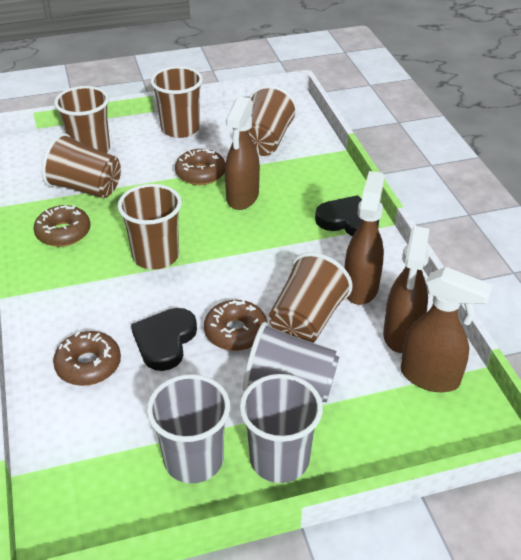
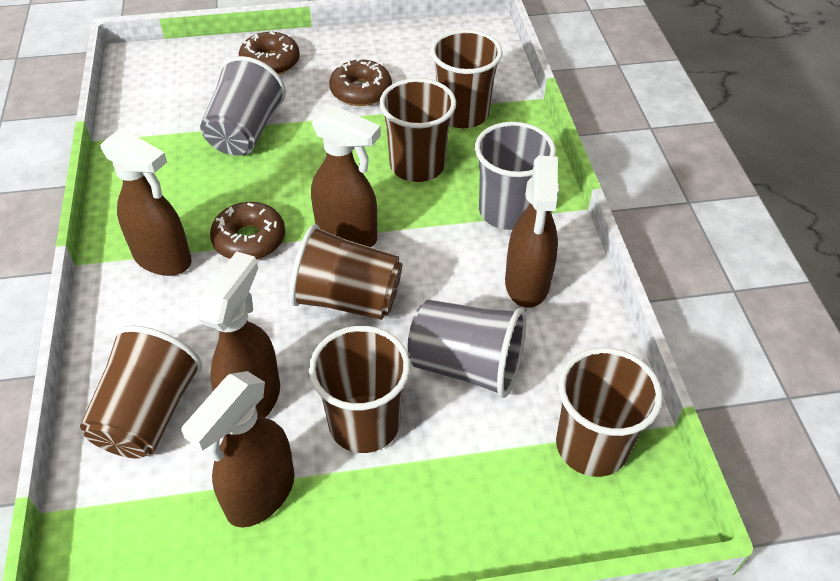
black heart: [131,308,197,371] [315,195,379,236] = 2 -> none = 0
brown donut: [33,205,91,247] [53,331,121,386] [175,149,225,185] [204,299,267,351] = 4 -> [210,202,285,260] [239,32,300,75] [329,58,392,106] = 3
brown spray bottle: [225,96,260,210] [344,171,385,305] [383,226,430,353] [401,267,493,392] = 4 -> [101,128,191,276] [181,371,294,528] [198,251,280,418] [311,105,381,247] [505,155,559,308] = 5

